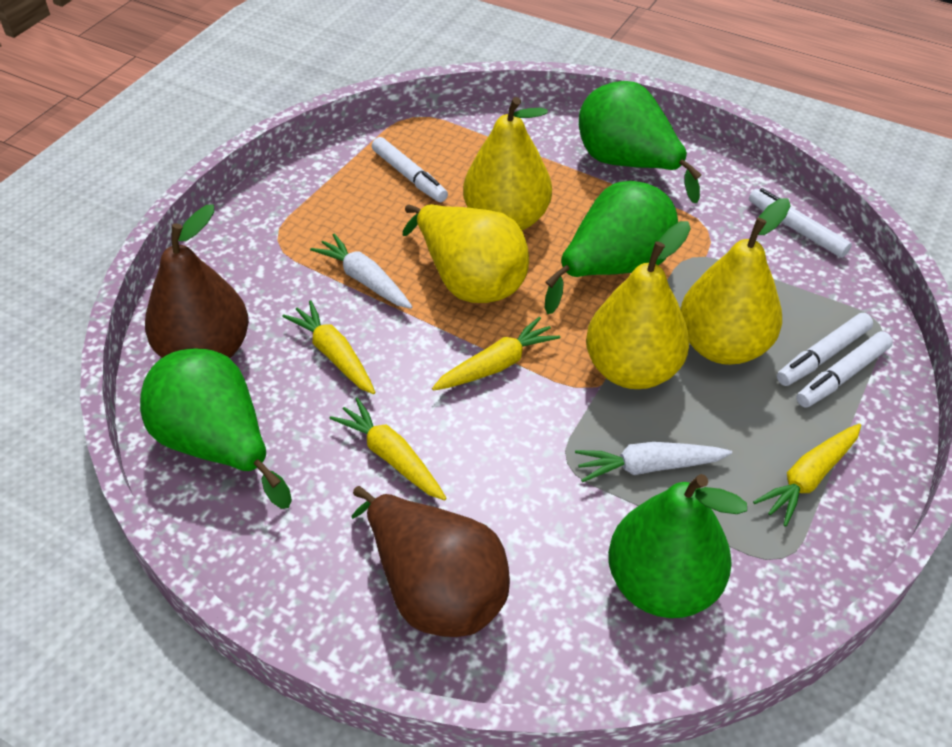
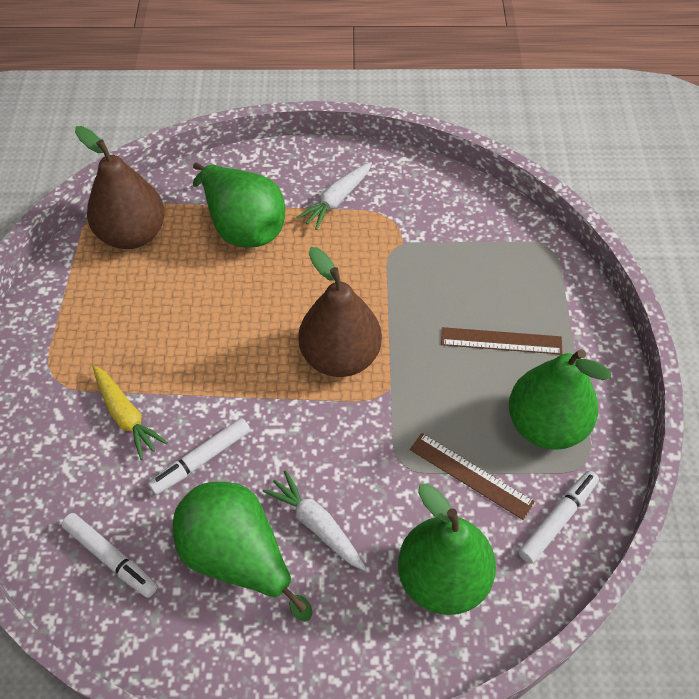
brown ruler: none = 0 -> [410,433,535,520] [441,327,562,355] = 2
white marker: [372,137,448,202] [749,188,852,258] [777,313,873,386] [796,331,893,408] = 4 -> [61,513,157,598] [148,418,250,495] [519,471,599,564] = 3
yellow carrot: [282,300,376,394] [329,397,447,501] [432,316,560,391] [753,424,861,527] = 4 -> [93,365,168,460] = 1
yellow pear: [403,204,529,303] [463,97,552,230] [586,221,691,389] [680,198,791,365] = 4 -> none = 0

